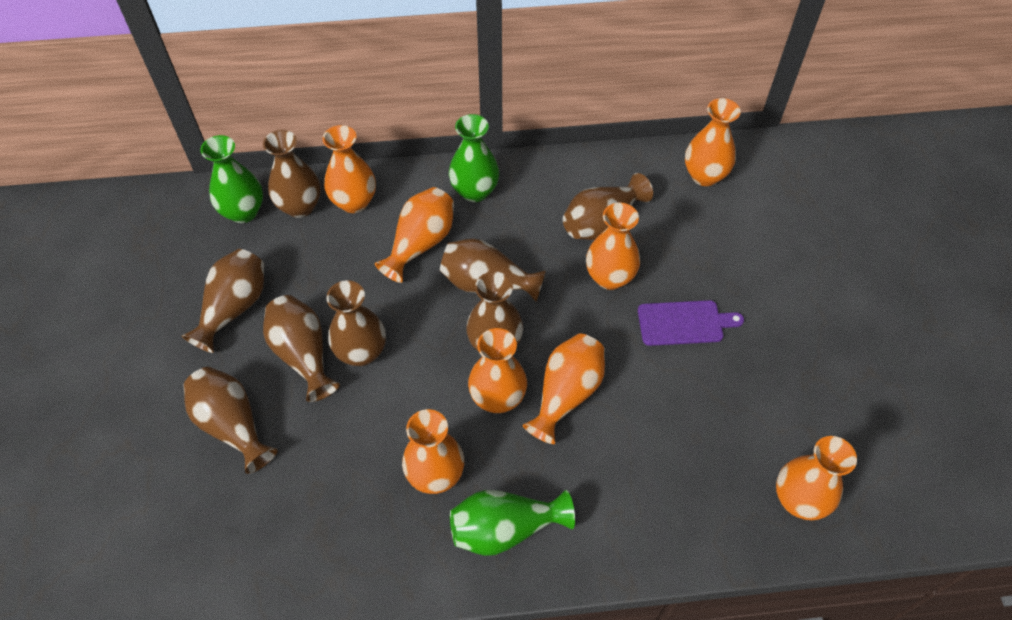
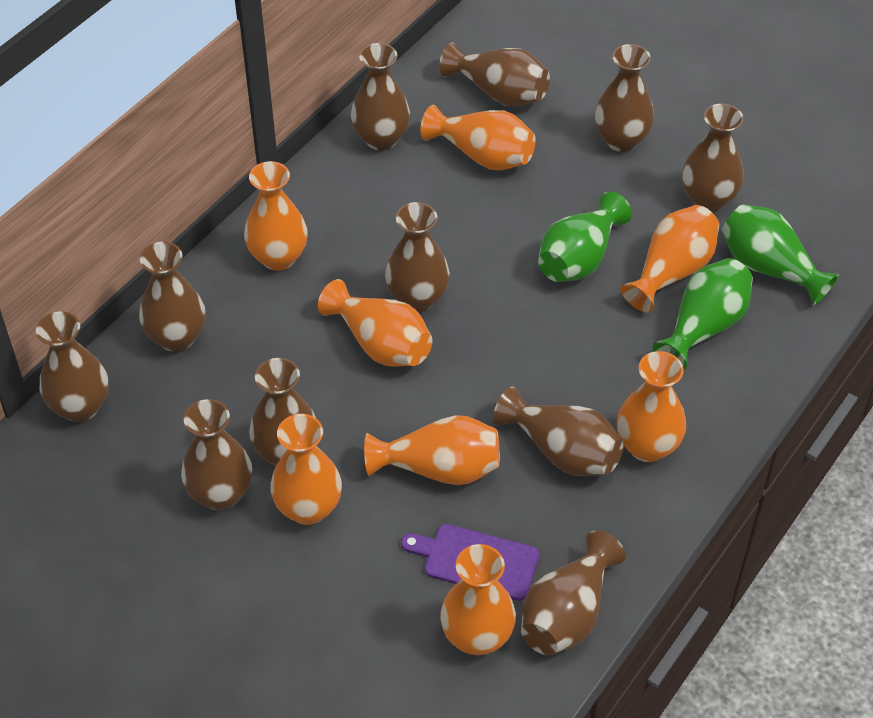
brown vase: [182,249,264,353] [183,367,278,474] [263,130,321,218] [263,295,340,402] [326,280,386,366] [440,238,546,302] [466,271,523,351] [563,173,653,240] = 8 -> [36,311,109,422] [139,241,206,352] [181,399,252,510] [249,358,317,466] [351,43,410,151] [385,202,450,312] [439,42,550,107] [493,387,624,476] [521,530,626,655] [595,44,654,152] [682,103,744,212] = 11

